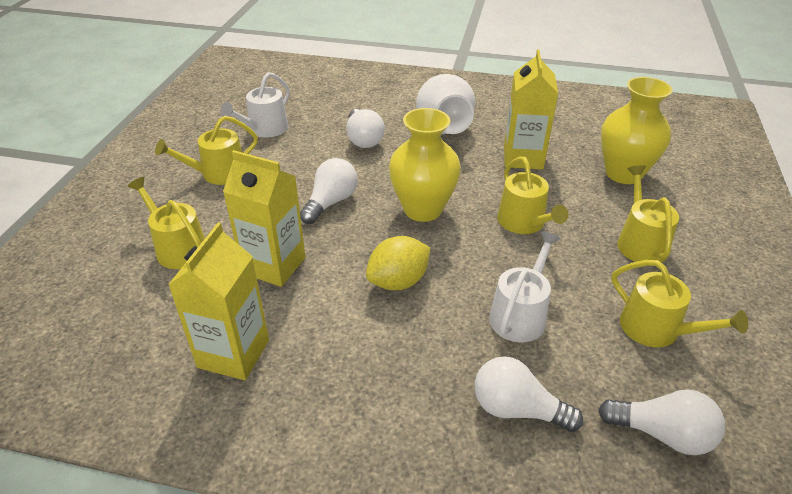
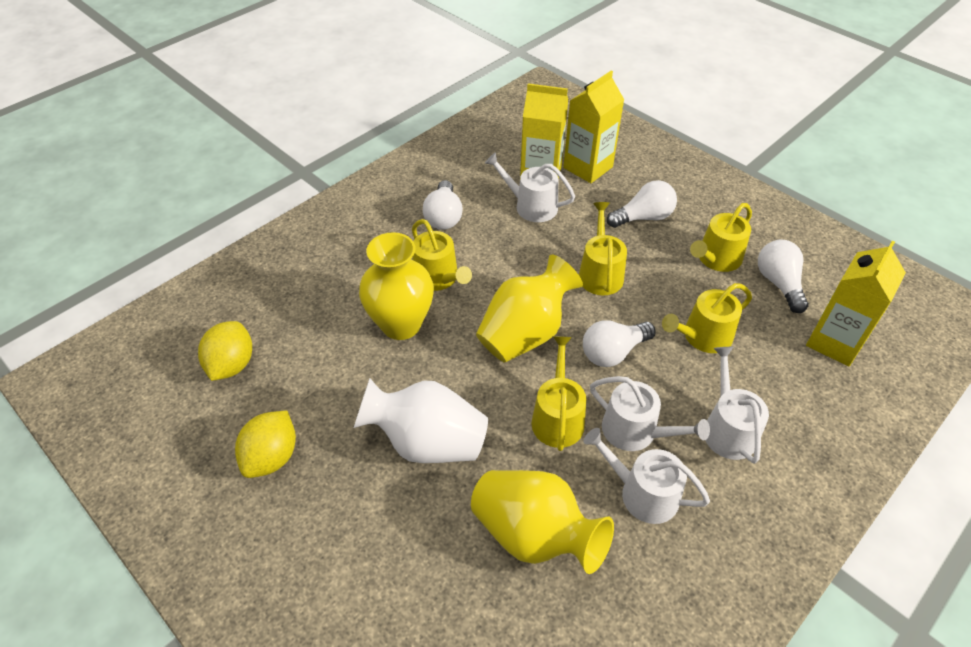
white watering can: [220,72,290,137] [489,231,561,343] = 2 -> [485,152,575,222] [583,428,710,524] [590,376,710,451] [705,347,769,463] = 4
yellow lemon: [366,236,430,290] = 1 -> [198,321,252,381] [235,411,296,478] = 2
yellow vase: [389,108,461,222] [601,77,672,184] = 2 -> [359,232,434,340] [471,470,614,574] [476,255,583,363] = 3

